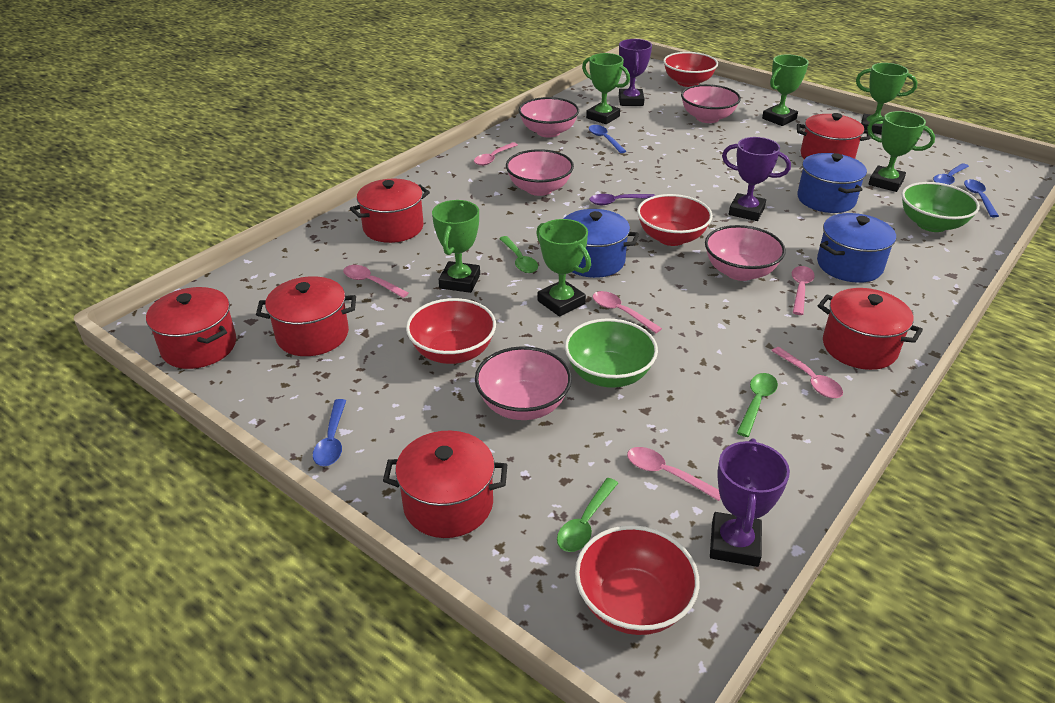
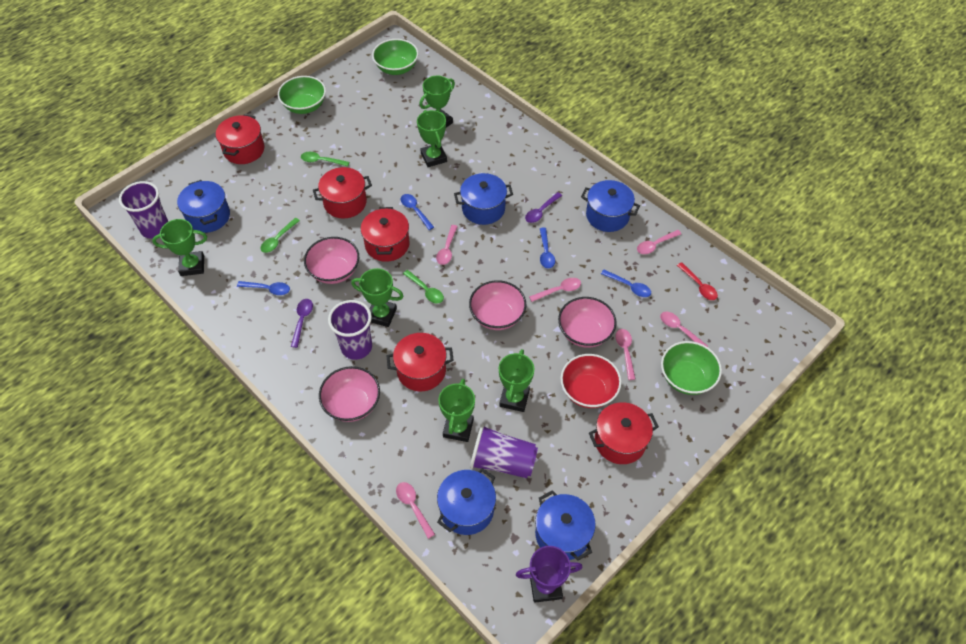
blue pot: [564,209,639,278] [797,153,867,213] [817,213,896,283] = 3 -> [177,180,230,233] [437,468,496,535] [454,173,513,225] [535,490,596,561] [581,180,640,232] = 5
green bowl: [565,318,658,388] [902,182,980,232] = 2 -> [278,76,326,114] [372,39,418,75] [661,341,722,395] = 3
pink bowl: [475,346,572,420] [506,149,574,196] [518,97,579,138] [681,84,741,123] [705,225,786,281] = 5 -> [304,237,359,284] [319,366,380,422] [469,280,526,330] [558,297,617,348] = 4
purple cup: none = 0 -> [119,181,168,239] [328,300,372,360] [470,424,538,478] = 3
purple spoon: [589,194,655,205] = 1 -> [291,299,313,348] [525,192,562,223] = 2
purple trophy: [619,39,652,106] [710,439,790,567] [722,137,791,221] = 3 -> [516,546,583,603] = 1
red bowl: [406,298,496,364] [575,525,699,635] [637,194,713,246] [663,52,718,87] = 4 -> [561,354,621,408] = 1
red pot: [146,287,236,369] [256,276,356,356] [350,179,430,243] [383,431,507,538] [797,113,871,159] [818,288,923,370] = 6 -> [216,115,265,164] [313,167,372,218] [361,207,410,262] [387,333,454,391] [589,402,659,464] = 5
red spoon: none = 0 -> [677,262,718,300] = 1

